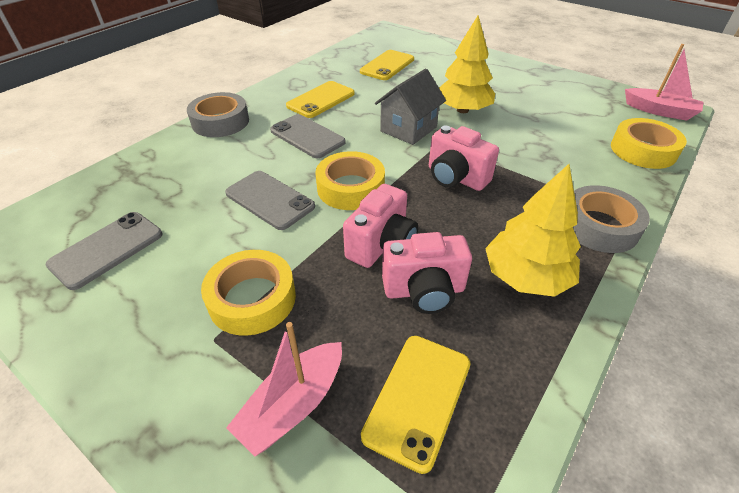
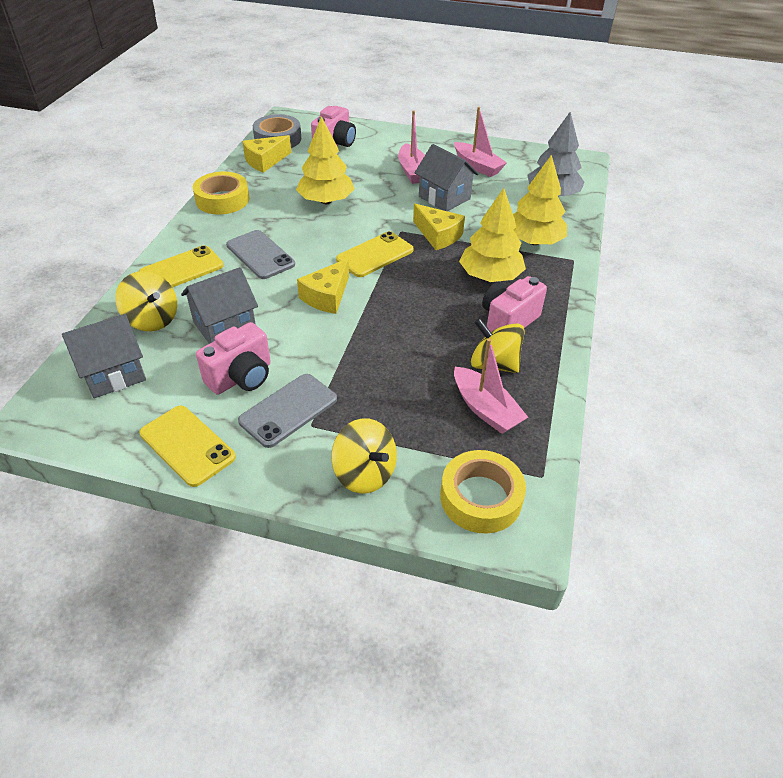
grey house: [375,69,446,145] = 1 -> [62,314,146,398] [181,267,258,344] [415,144,479,211] = 3
grey phone: [45,212,163,290] [225,171,315,230] [270,114,346,159] = 3 -> [226,230,295,279] [238,374,337,448] = 2
grey tape: [187,92,249,137] [573,185,650,253] = 2 -> [253,114,301,148] = 1
grey tree: none = 0 -> [528,112,585,196] = 1
pink boat: [226,322,342,457] [625,44,704,121] = 2 -> [398,110,425,184] [454,107,507,177] [454,338,528,434] = 3
yellow cheese: none = 0 -> [242,135,291,173] [297,258,349,314] [413,204,465,250] = 3
yellow spinning top: none = 0 -> [115,271,177,331] [331,418,397,494] [471,318,525,373] = 3
yellow tape: [201,250,296,336] [315,151,385,210] [611,118,687,169] = 3 -> [193,171,249,215] [440,450,526,533] = 2
yellow tree: [439,15,495,113] [485,164,581,297] = 2 -> [296,116,355,204] [459,188,526,282] [513,155,567,245] = 3

